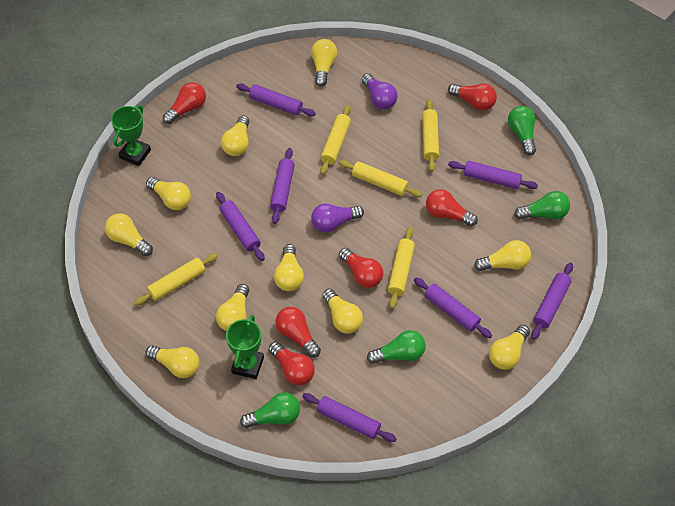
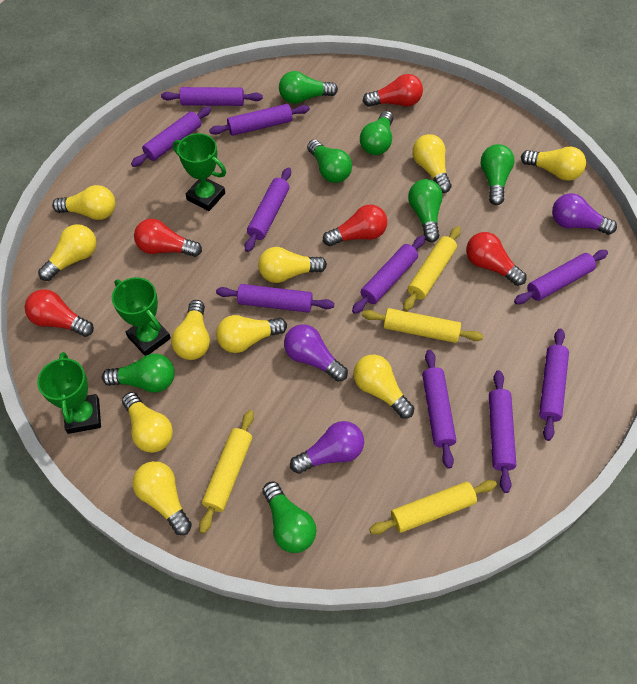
green light bulb: [240,392,300,428] [367,330,426,364] [508,106,536,155] [514,191,570,219] = 4 -> [102,354,175,393] [262,482,316,553] [279,71,338,104] [307,140,352,183] [360,111,393,155] [408,179,443,242] [480,144,514,205] = 7
green trophy: [111,105,151,166] [226,315,264,379] = 2 -> [37,352,101,434] [112,277,171,356] [173,133,226,211] = 3
purple light bulb: [311,204,364,232] [362,73,398,109] = 2 -> [284,324,348,382] [290,421,364,474] [552,193,617,235] = 3
purple rolling pin: [216,192,265,261] [236,83,316,117] [270,148,295,224] [302,393,397,442] [414,277,492,338] [448,161,538,189] [531,262,573,340] = 7 -> [131,106,211,167] [161,87,263,106] [209,104,310,136] [216,284,334,313] [245,167,291,252] [352,236,425,314] [422,350,456,469] [489,370,516,493] [514,250,608,304] [539,329,569,441] = 10
red light bulb: [163,82,206,124] [269,342,315,385] [276,307,321,358] [339,248,383,288] [426,189,478,227] [448,83,497,111] = 6 -> [24,289,94,337] [134,219,202,257] [323,204,387,246] [363,74,423,107] [466,232,526,286] = 5
yellow rolling pin: [134,253,218,306] [320,105,351,175] [339,160,423,198] [388,227,415,309] [422,99,439,172] = 5 -> [199,410,254,534] [362,308,483,343] [369,480,497,535] [403,226,461,311] = 4

